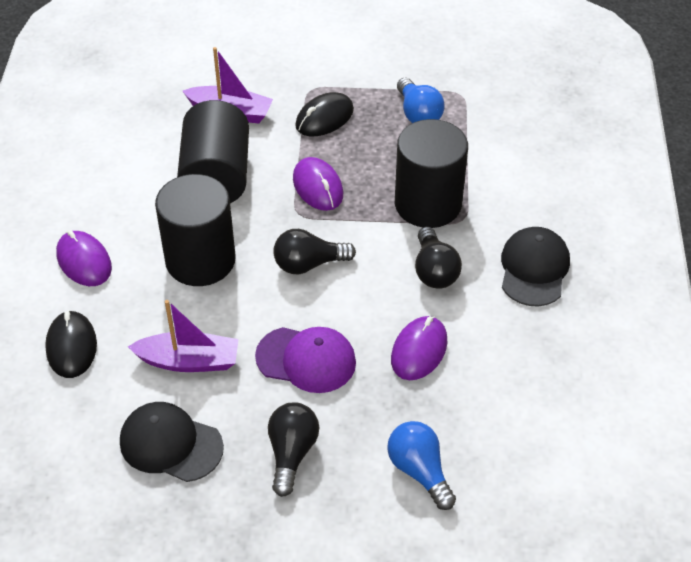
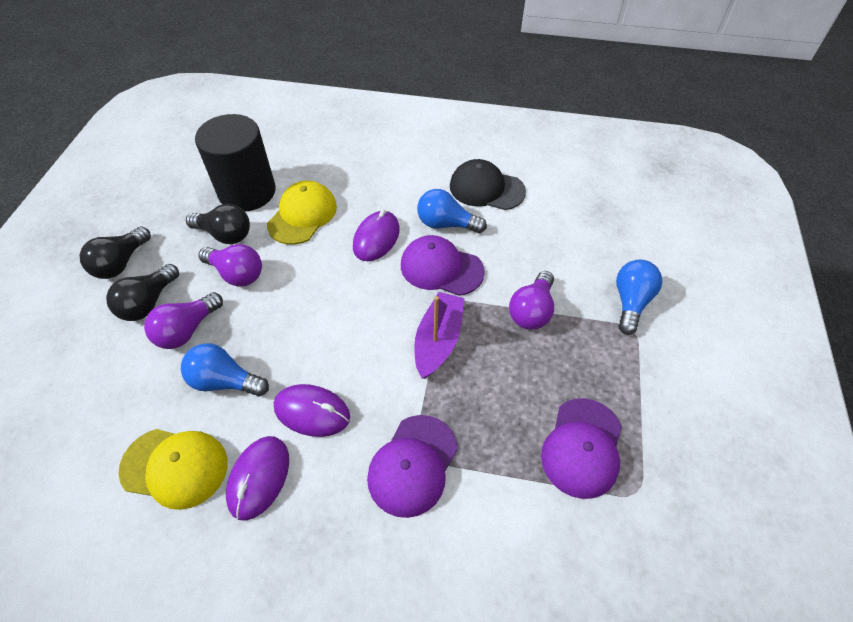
black cap: [120,402,224,482] [501,227,570,307] = 2 -> [450,159,526,210] = 1
black cylinder: [155,174,236,286] [177,100,249,203] [395,119,468,228] = 3 -> [195,114,276,212] = 1
black mouse: [45,310,97,378] [295,92,354,136] = 2 -> none = 0
blue light bulb: [387,421,456,510] [397,78,445,123] = 2 -> [181,343,269,397] [417,189,487,233] [616,260,662,335] = 3
purple boat: [128,300,239,372] [183,47,273,124] = 2 -> [414,292,465,379] = 1
purple cap: [255,327,356,393] = 1 -> [367,415,458,518] [401,235,485,296] [541,398,622,499] = 3
purple light bulb: none = 0 -> [144,292,223,349] [198,244,262,287] [509,271,554,330] = 3
yellow cap: none = 0 -> [119,429,228,510] [267,181,337,245] = 2

